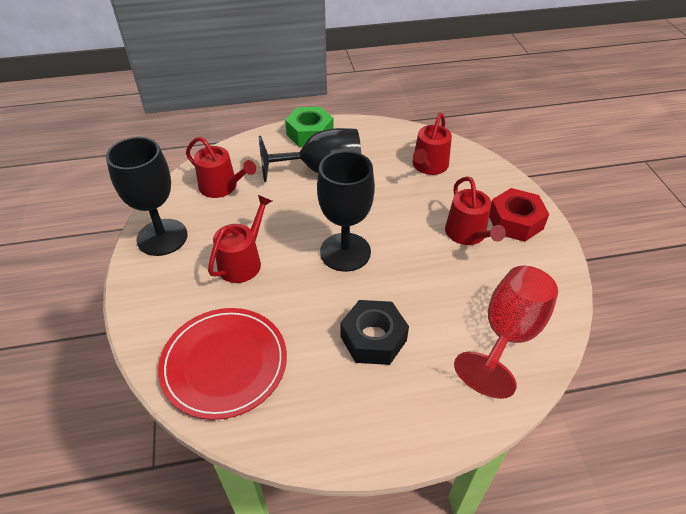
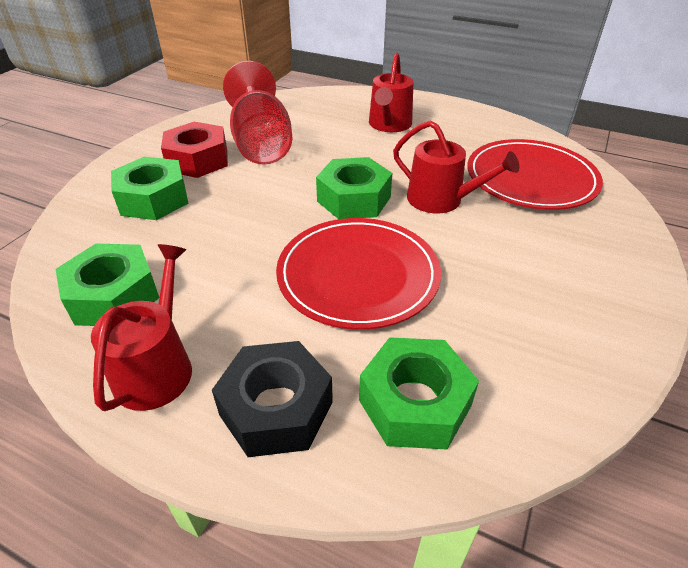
black goblet: [106,137,188,256] [259,128,361,182] [317,151,375,272] = 3 -> none = 0
green nut: [285,107,334,147] = 1 -> [55,244,160,326] [111,157,189,220] [316,157,392,219] [359,337,479,449] = 4
red plate: [158,308,287,420] = 1 -> [276,218,441,330] [467,139,603,210] = 2
red watering can: [186,137,256,198] [208,195,272,283] [413,113,452,175] [445,176,506,245] = 4 -> [91,244,192,411] [369,53,413,132] [393,120,519,213] = 3

